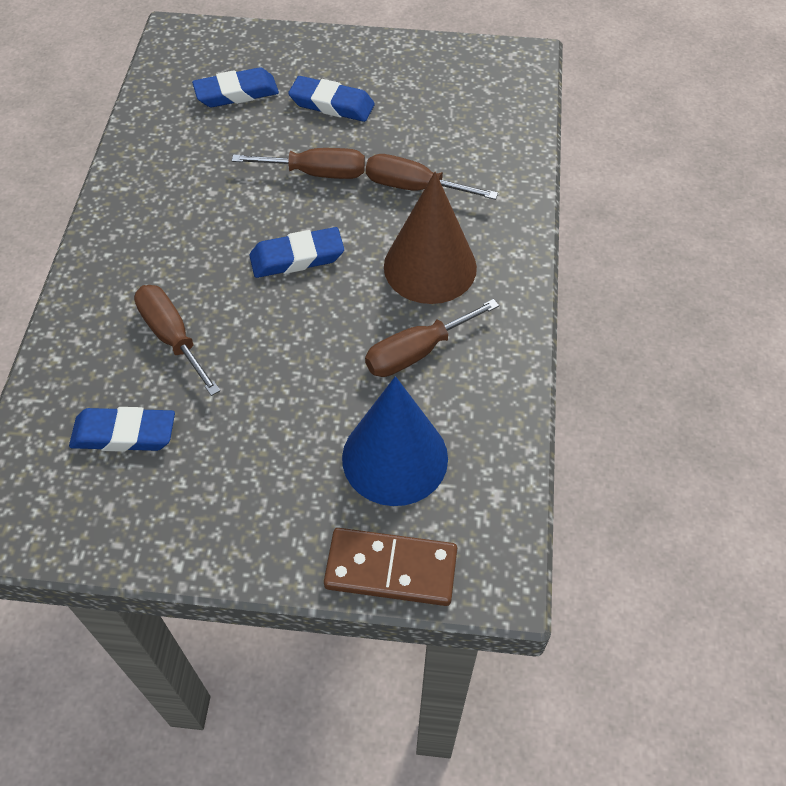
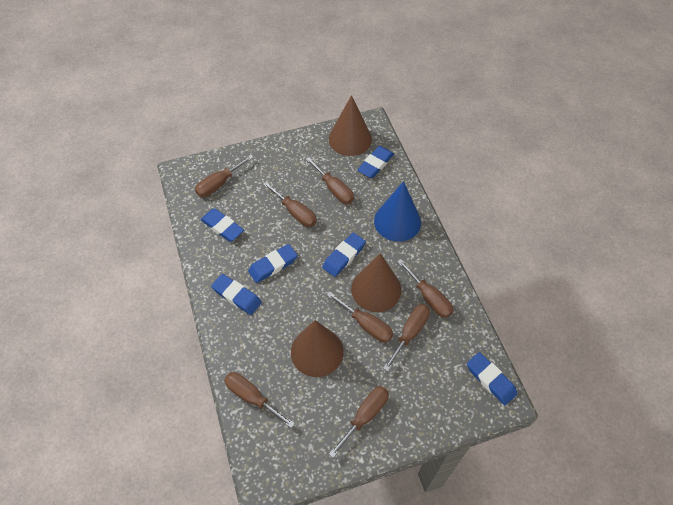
blue eraser: [69,407,175,452] [192,67,279,107] [249,227,344,278] [288,76,375,122] = 4 -> [201,208,244,242] [211,274,262,315] [248,244,298,283] [322,233,366,277] [357,146,394,178] [467,352,518,405] = 6
brown cone: [384,172,477,304] = 1 -> [291,320,344,377] [329,95,372,156] [351,253,401,312] = 3
brown domino: [324,528,457,606] = 1 -> none = 0
brown screwdriver: [134,285,220,396] [232,148,365,179] [365,299,499,377] [366,154,498,200] = 4 -> [195,155,254,197] [224,372,295,428] [263,182,317,227] [306,157,354,204] [327,292,393,343] [329,386,389,458] [383,304,430,371] [397,259,453,318] = 8

